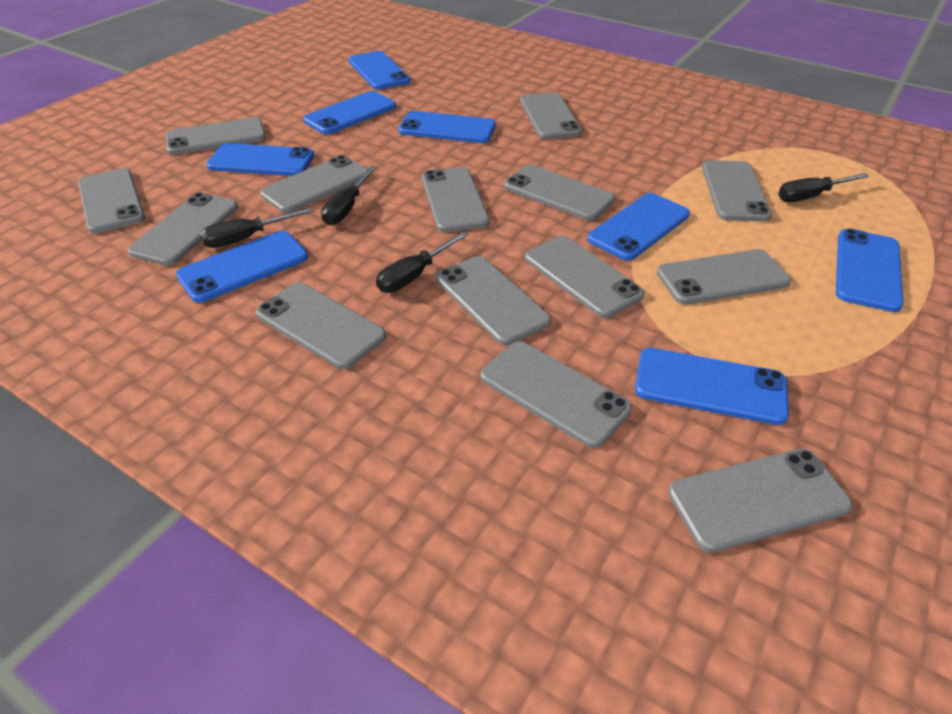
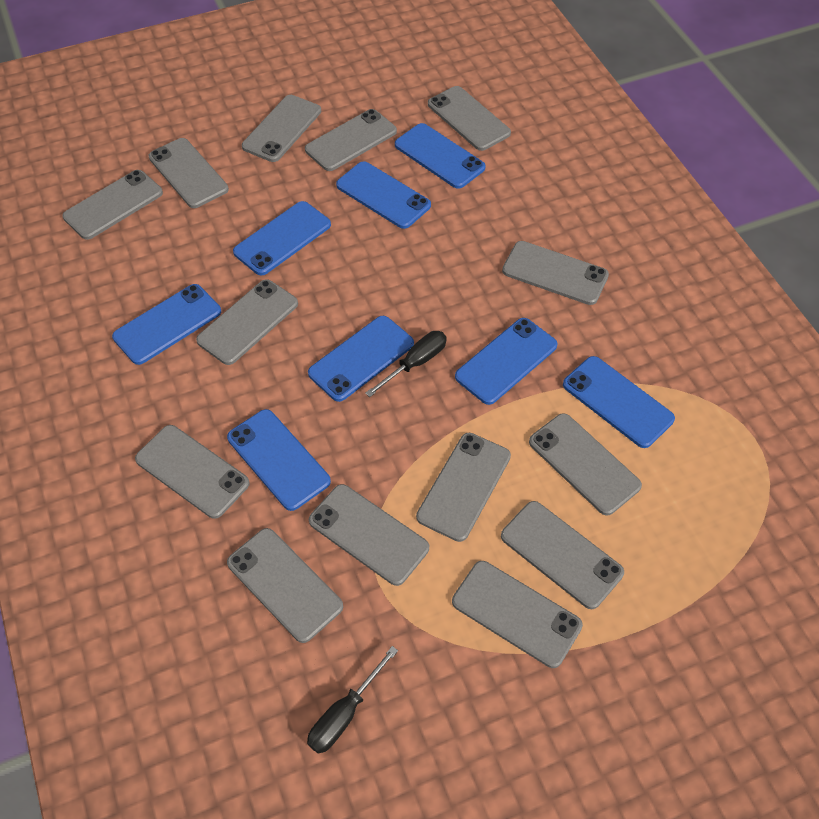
black screwdriver: [200,208,313,248] [321,165,377,225] [376,232,468,293] [778,173,869,202] = 4 -> [307,646,398,754] [365,331,447,397] = 2

